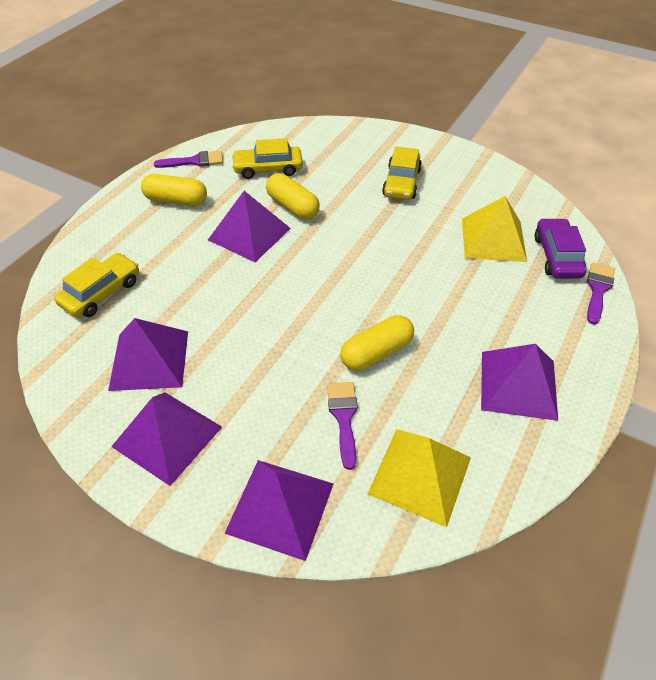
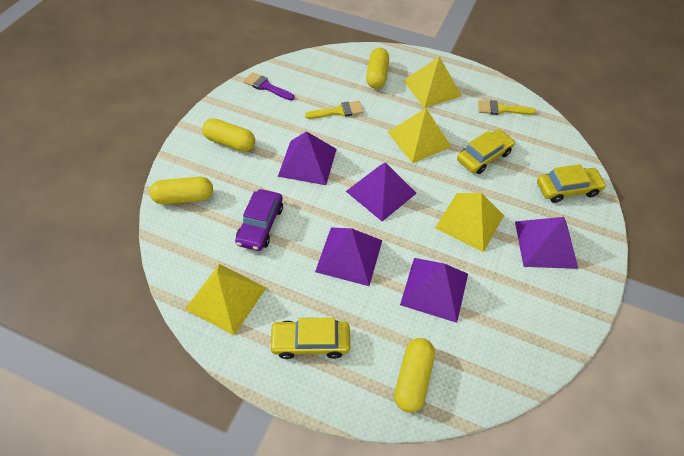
purple brush: [154,151,223,168] [327,382,358,470] [587,262,615,325] = 3 -> [244,72,295,100] = 1
yellow brush: none = 0 -> [305,101,364,119] [478,100,536,115] = 2
yellow capsule: [141,174,207,206] [266,173,320,219] [340,315,414,371] = 3 -> [149,177,213,204] [202,118,255,152] [366,48,389,89] [394,338,435,413] = 4
yellow pyramid: [368,429,471,527] [462,196,527,262] = 2 -> [185,264,266,335] [388,108,452,163] [403,56,462,108] [435,193,504,253] = 4

